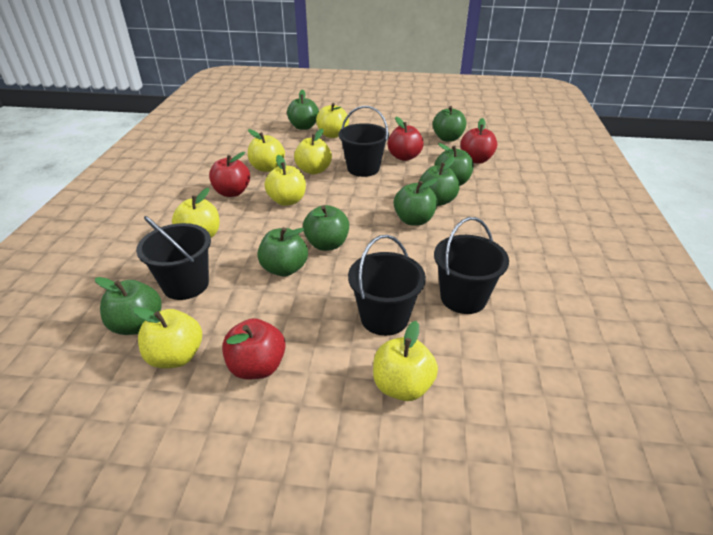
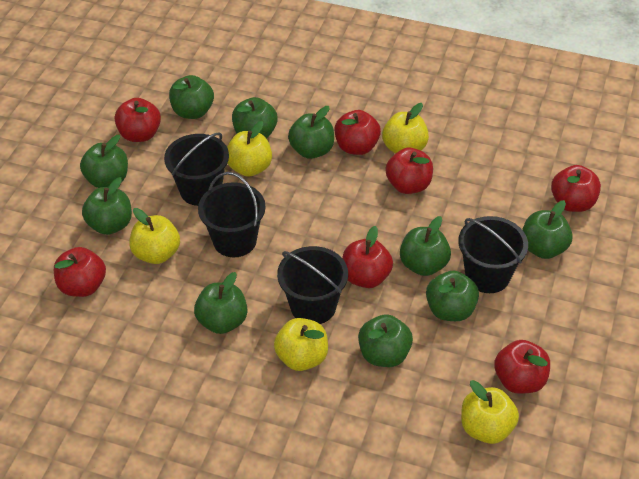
green apple: [95,277,162,335] [257,227,308,277] [287,89,319,130] [303,205,349,251] [394,178,438,226] [418,157,460,206] [433,106,466,142] [434,143,474,186] = 8 -> [80,135,128,188] [82,177,132,235] [169,75,214,119] [194,272,248,334] [232,97,278,139] [288,106,334,159] [358,314,413,367] [400,216,451,276] [426,271,479,321] [522,200,573,259] = 10
red apple: [209,152,250,197] [222,318,286,379] [388,117,424,161] [460,118,497,164] = 4 -> [54,247,106,297] [115,98,161,142] [334,110,381,155] [342,226,393,288] [386,148,433,194] [494,340,550,394] [551,165,601,212] = 7
yellow apple: [133,307,202,369] [172,188,220,238] [248,129,285,172] [264,155,306,206] [294,128,332,175] [316,103,349,138] [373,321,438,401] = 7 -> [129,208,180,264] [227,121,272,177] [274,318,328,371] [382,103,429,154] [461,380,519,444] = 5

